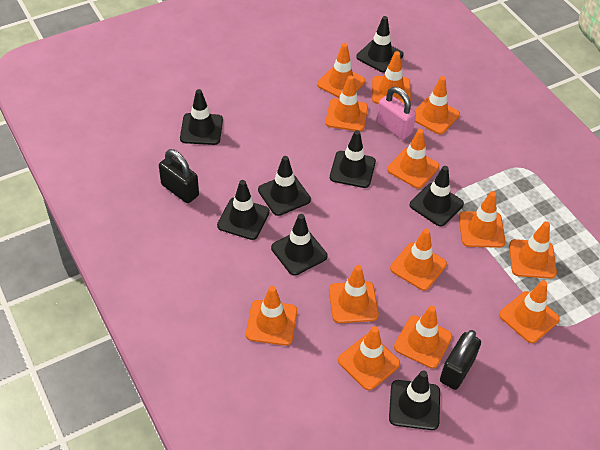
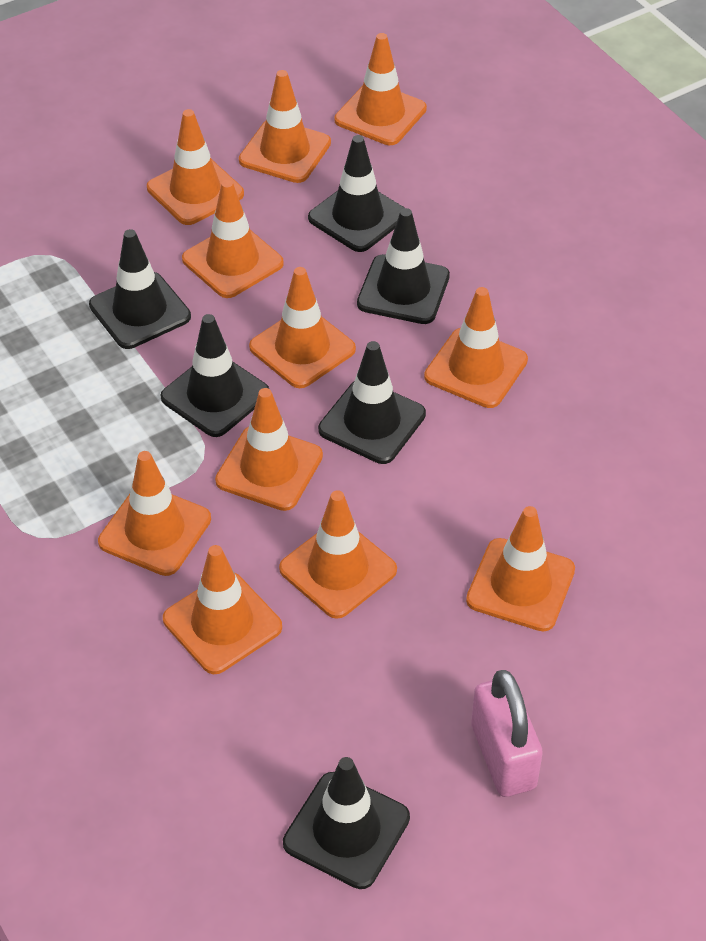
black padlock: [159,149,199,203] [440,330,481,390] = 2 -> none = 0
black traffic cone: [180,89,223,145] [217,180,270,240] [258,156,311,216] [271,214,327,276] [330,130,376,188] [356,16,404,73] [389,370,440,430] [410,166,464,226] = 8 -> [89,229,191,349] [160,314,269,437] [283,757,410,889] [308,135,405,252] [318,341,426,464] [357,208,450,324] = 6
orange traffic cone: [246,286,297,346] [317,43,365,98] [325,75,368,131] [329,265,379,323] [338,326,400,390] [372,51,411,104] [387,129,439,189] [390,229,447,291] [394,306,452,369] [414,76,460,134] [459,191,506,248] [499,280,560,343] [509,221,557,279] = 13 -> [98,451,211,576] [147,109,244,225] [163,545,282,674] [182,180,284,298] [215,388,323,511] [239,70,331,183] [249,267,356,388] [279,490,397,619] [335,33,427,145] [424,287,528,408] [466,506,575,632] = 11

